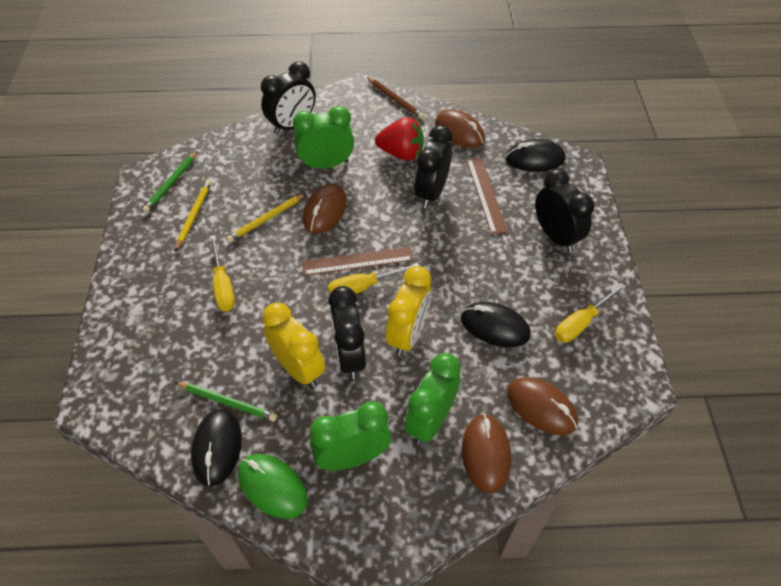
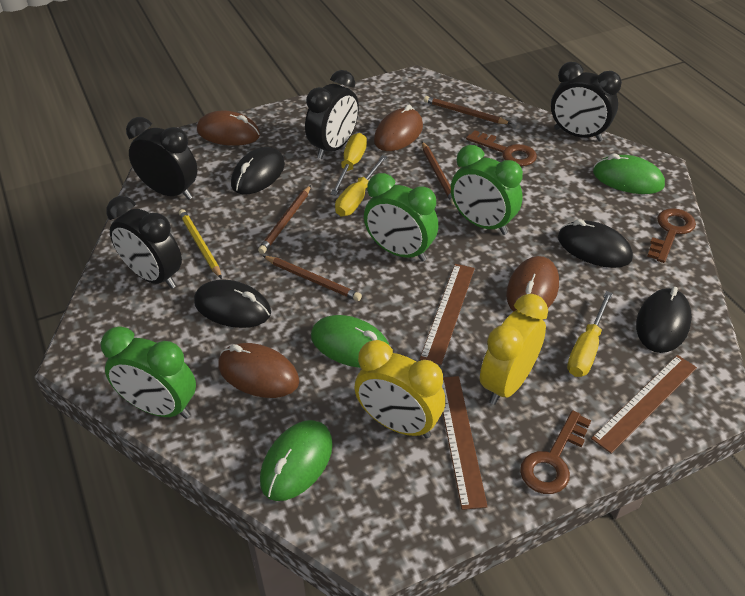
black mouse: [191,409,242,486] [461,302,531,347] [505,139,566,172] = 3 -> [194,280,271,328] [231,147,285,195] [558,219,633,268] [636,287,692,353] = 4
brown key: none = 0 -> [466,130,537,166] [520,410,591,494] [647,208,696,263] = 3
brown pencil: [367,77,424,119] = 1 -> [258,185,311,254] [263,256,362,301] [422,142,455,205] [424,96,511,124] = 4
brown ruler: [302,247,414,276] [466,157,508,234] = 2 -> [420,264,475,365] [442,376,488,510] [591,355,697,454] = 3
green mouse: [238,454,308,519] = 1 -> [260,420,333,501] [311,315,389,368] [593,154,665,194] = 3
green pencil: [143,151,197,213] [174,382,277,422] = 2 -> none = 0
red strawberry: [375,117,424,160] = 1 -> none = 0
yellow pencil: [175,180,211,251] [226,193,306,242] = 2 -> [179,209,222,279] = 1

